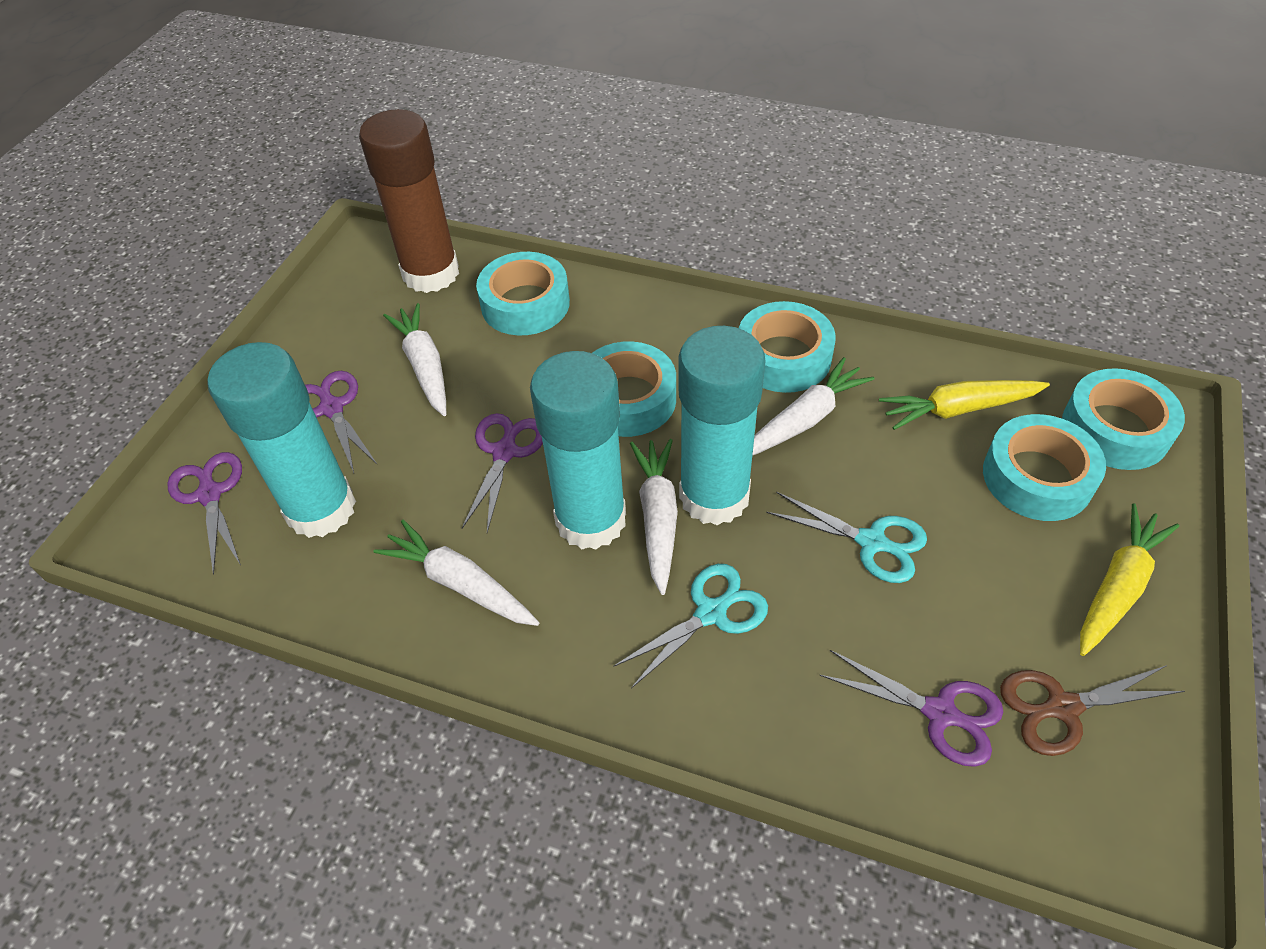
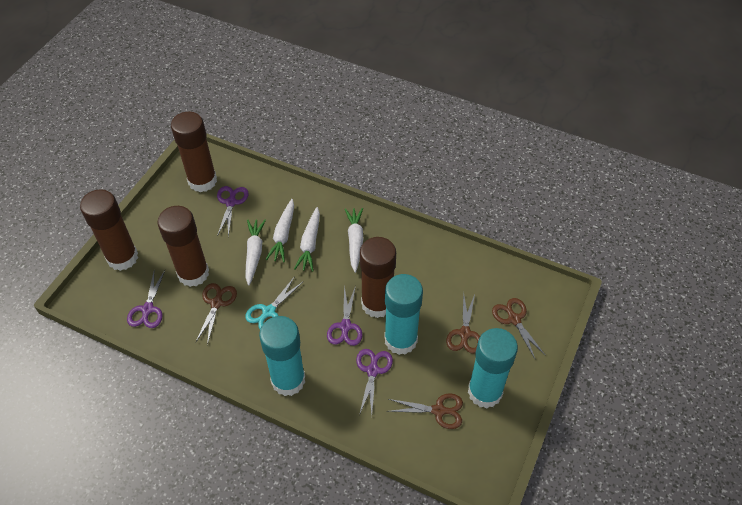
brown glue stick: [359,109,459,293] = 1 -> [80,189,138,271] [157,206,209,287] [171,112,217,192] [360,237,396,318] = 4
brown scissors: [1000,665,1185,756] = 1 -> [196,283,237,345] [388,393,463,429] [446,292,480,354] [492,298,546,359] = 4
turquoise scissors: [613,564,768,689] [766,492,927,583] = 2 -> [245,276,304,329] = 1
turquoise tape: [476,252,570,336] [592,341,676,437] [739,301,836,393] [983,414,1106,521] [1062,368,1185,470] = 5 -> none = 0
yellow carrot: [879,380,1050,430] [1080,503,1179,656] = 2 -> none = 0

